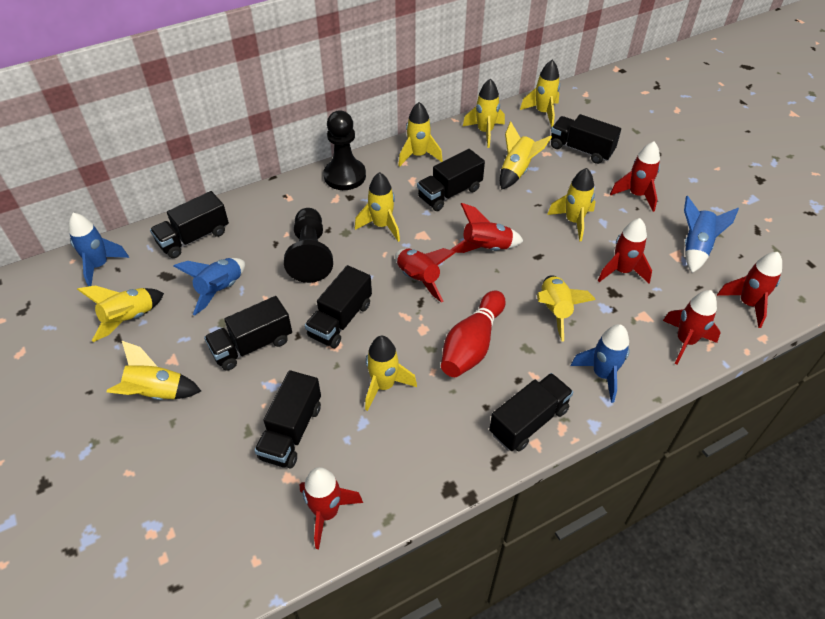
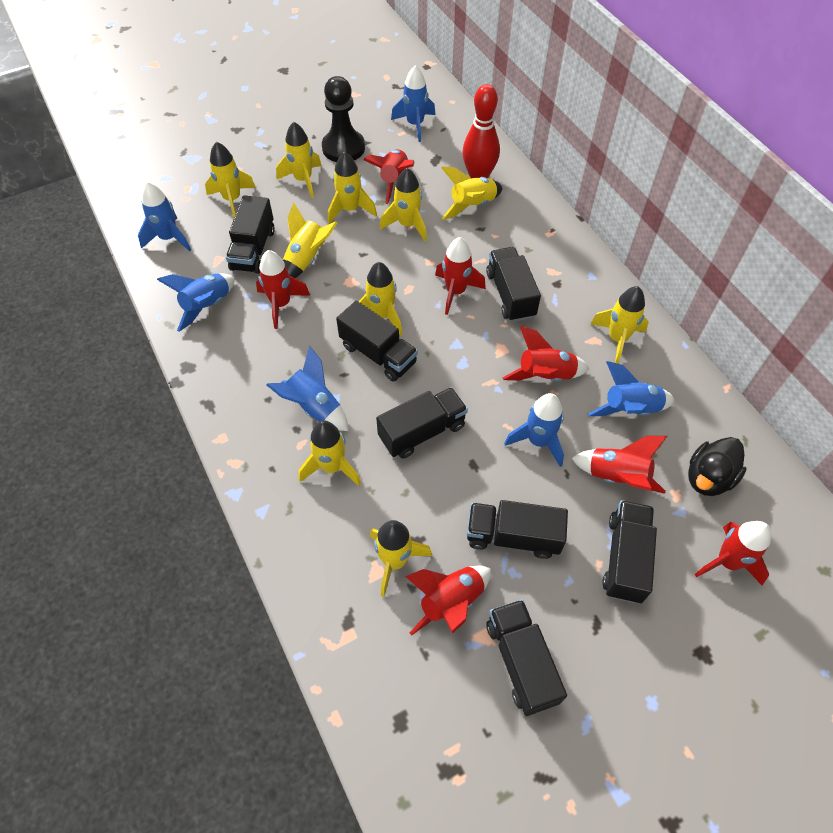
black duck: none = 0 -> [688,437,747,496] = 1
black pawn: [284,208,333,283] [323,111,366,190] = 2 -> [322,76,365,162] = 1
blue rocket: [69,213,129,287] [173,258,245,315] [571,324,630,403] [684,196,739,273] = 4 -> [138,181,191,252] [157,273,235,332] [267,346,348,431] [391,65,436,142] [504,393,564,467] [588,361,675,416] = 6

